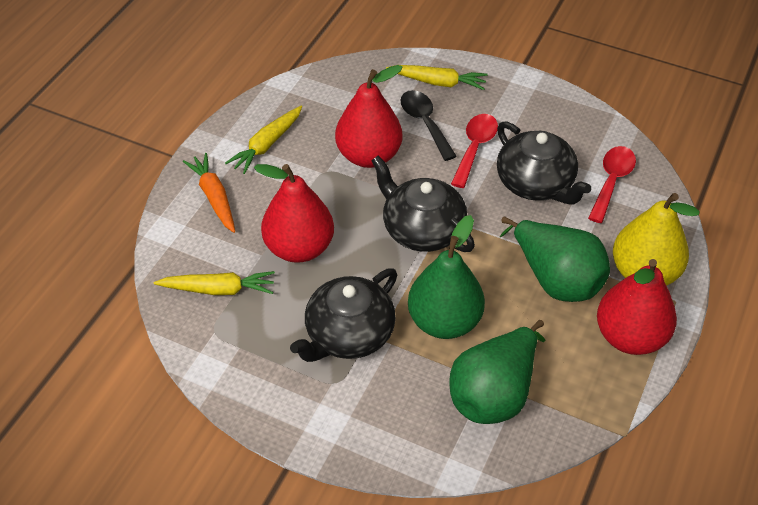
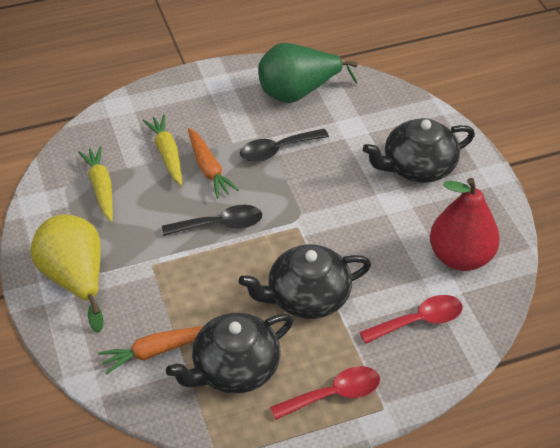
black spoon: [401,90,457,161] = 1 -> [162,205,262,236] [240,129,329,162] = 2
green pear: [408,215,485,339] [449,320,545,424] [500,216,610,302] = 3 -> [258,43,358,103] = 1
orange carrot: [183,153,235,233] = 1 -> [98,326,203,375] [188,128,239,198] = 2
red pear: [254,164,334,263] [335,65,403,168] [597,259,677,355] = 3 -> [430,178,500,271] = 1
yellow carrot: [154,271,275,295] [225,106,302,174] [386,65,488,90] = 3 -> [78,146,113,222] [143,114,182,185] = 2

